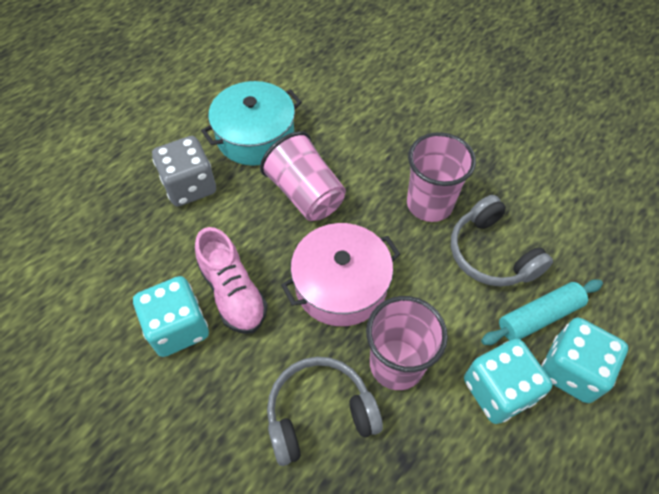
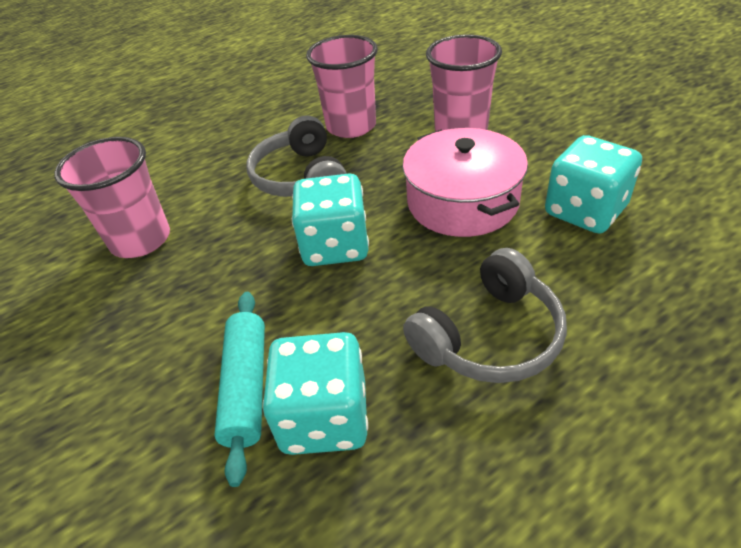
grey dice: [152,136,216,207] = 1 -> none = 0
pink shoe: [195,227,268,334] = 1 -> none = 0
turquoise pot: [201,81,302,166] = 1 -> none = 0

